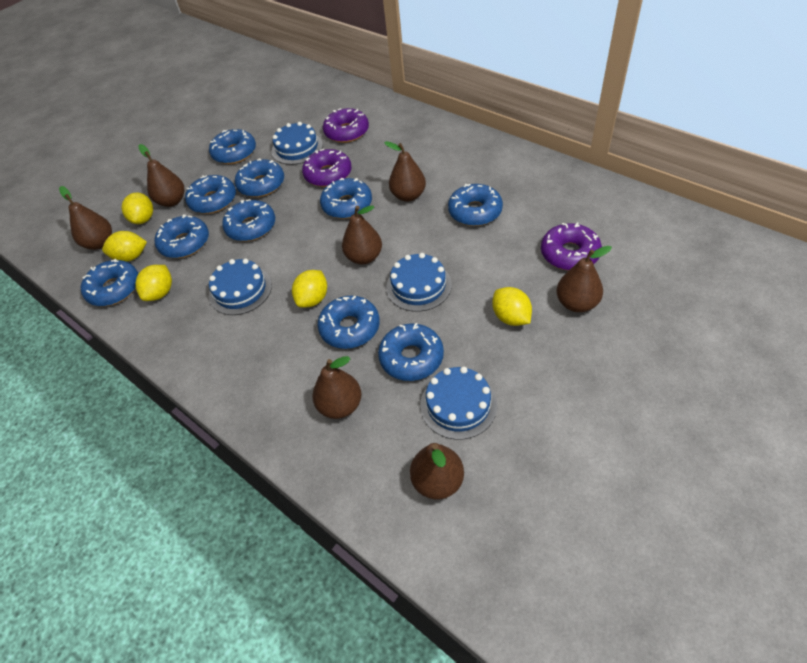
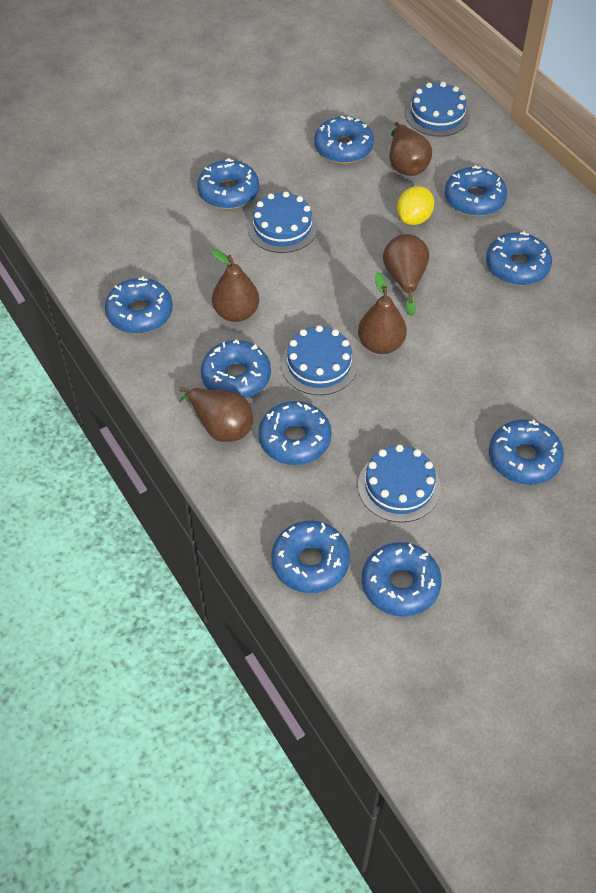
brown pear: [59,186,112,250] [138,144,184,207] [312,356,362,419] [342,206,382,265] [384,141,426,202] [410,443,464,499] [556,246,612,312] = 7 -> [179,387,253,442] [211,249,259,322] [358,272,407,354] [383,234,429,316] [390,122,432,176] = 5
purple donut: [302,149,352,187] [323,108,369,143] [541,222,602,270] = 3 -> none = 0
yellow lemon: [102,231,147,262] [121,193,153,224] [135,265,172,301] [292,270,327,308] [492,287,532,326] = 5 -> [397,186,434,225] = 1

